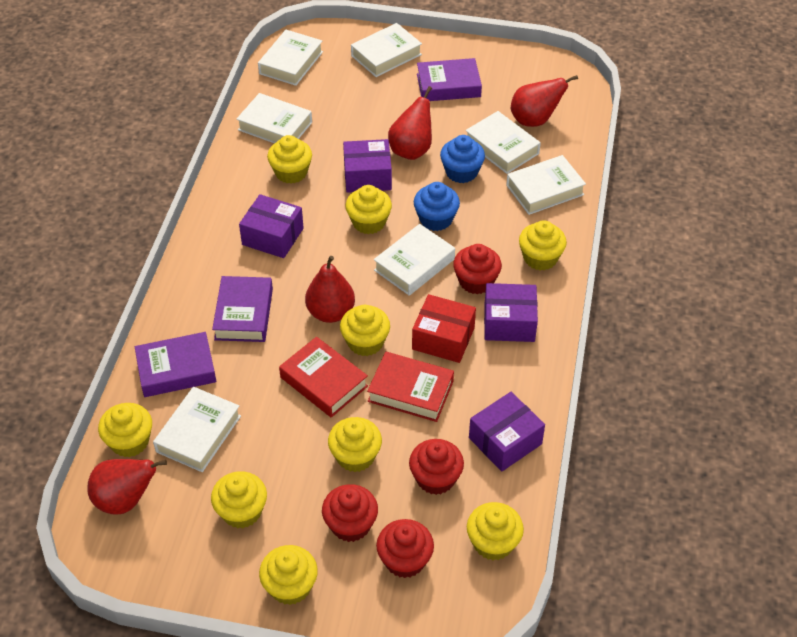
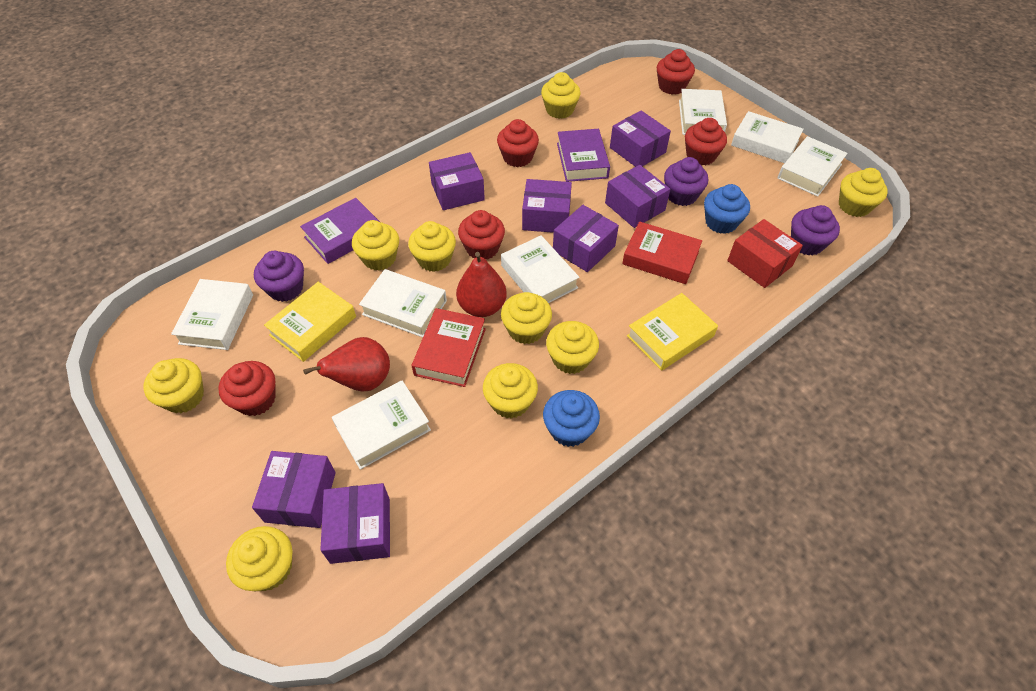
purple book: [135,332,216,397] [212,276,273,342] [417,58,482,101] = 3 -> [300,198,380,264] [557,129,610,182] = 2
purple box: [239,194,304,258] [343,139,392,193] [469,392,545,472] [484,283,538,342] = 4 -> [252,451,336,528] [320,483,390,564] [429,152,485,210] [522,179,572,233] [553,205,619,272] [605,165,670,228] [610,110,671,167] = 7
purple cupcake: none = 0 -> [254,251,304,302] [664,157,708,206] [791,205,840,256] = 3
red cupcake: [322,484,378,542] [376,519,434,578] [409,439,464,495] [453,244,502,294] = 4 -> [218,361,276,416] [458,210,505,260] [497,119,539,167] [657,49,695,95] [685,118,727,165] = 5
red pear: [87,459,167,515] [305,256,355,323] [388,86,432,160] [511,75,578,127] = 4 -> [303,337,390,392] [456,252,507,317] = 2
yellow book: none = 0 -> [264,282,356,362] [627,293,718,371] = 2

